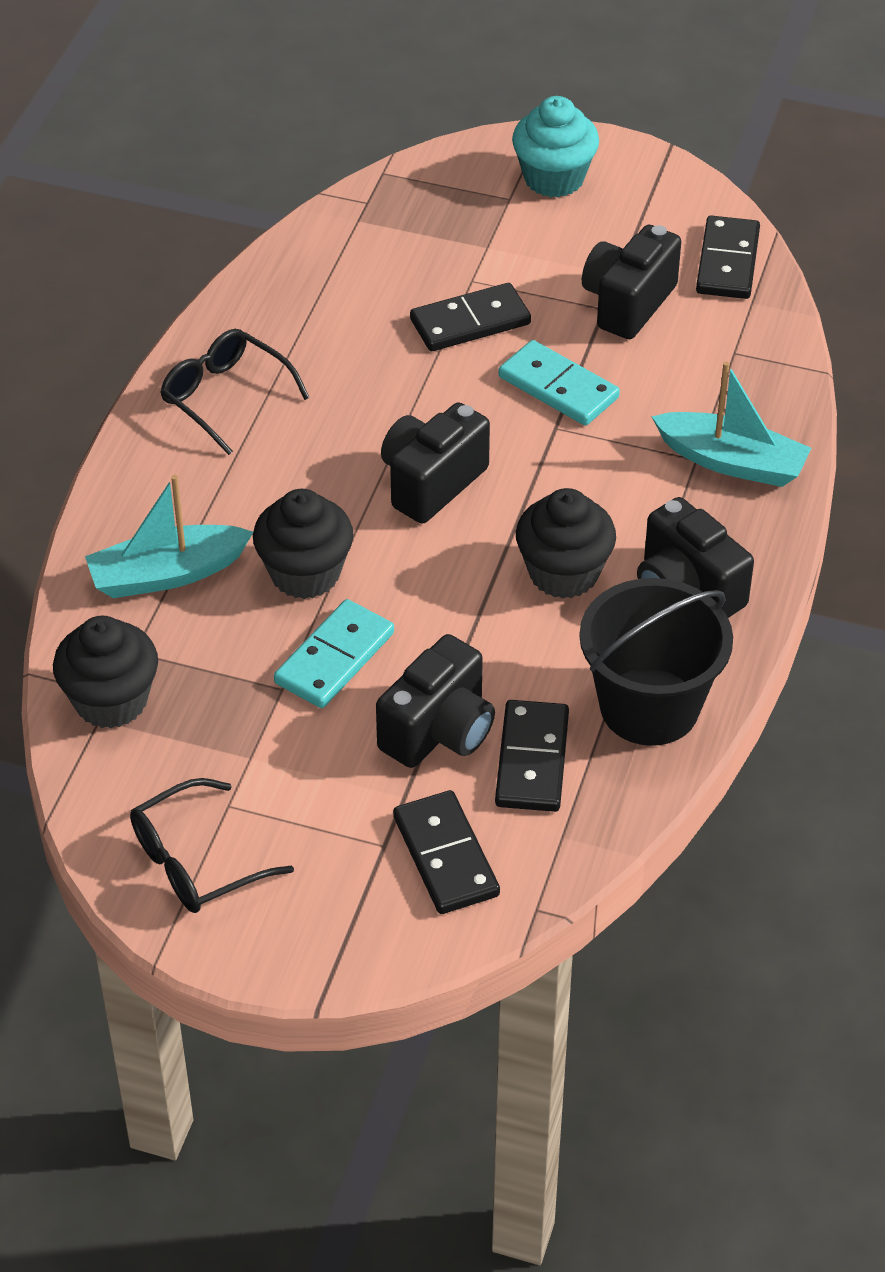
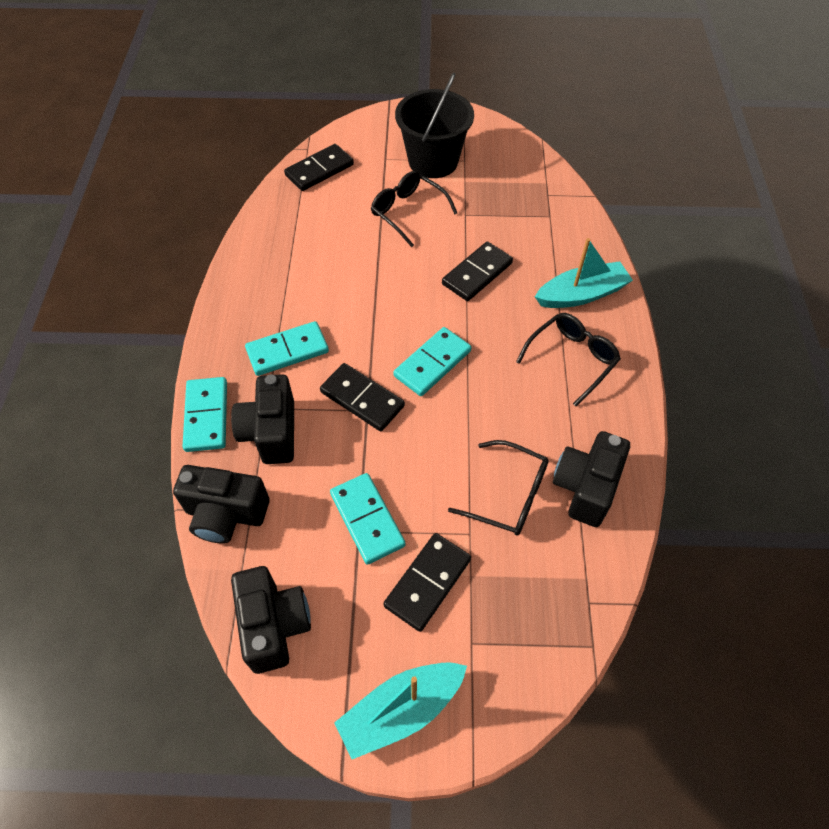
black cupcake: [53,616,158,729] [253,489,354,599] [516,488,616,599] = 3 -> none = 0
black glasses: [130,778,294,913] [161,329,310,455] = 2 -> [371,171,457,247] [448,440,549,536] [516,313,621,406] = 3
turquoise cupcake: [512,96,599,197] = 1 -> none = 0
turquoise domino: [274,599,394,708] [499,340,620,426] = 2 -> [182,377,227,452] [245,321,329,376] [330,473,406,565] [393,327,471,396] = 4

